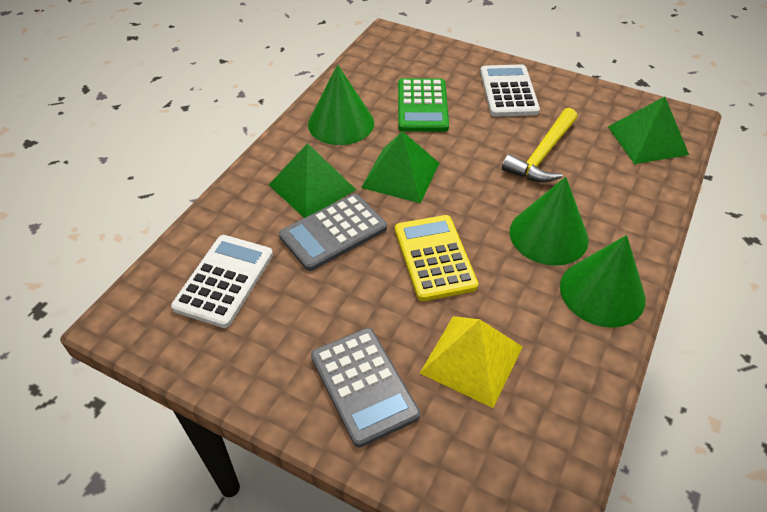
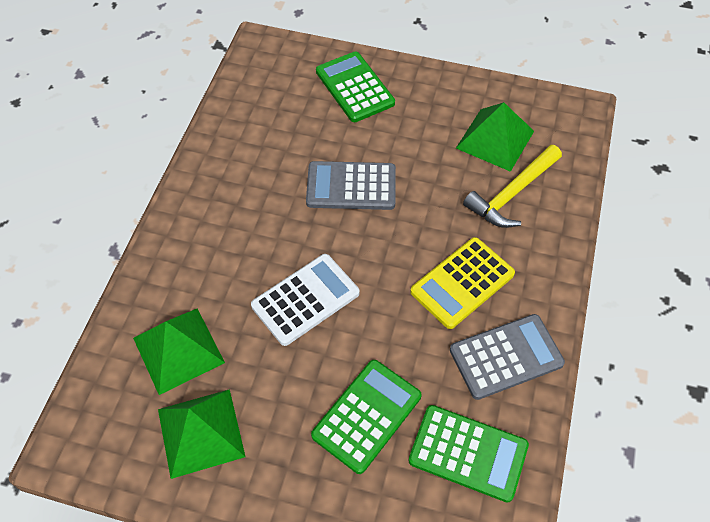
green calculator: [398,78,449,132] = 1 -> [311,360,422,474] [316,51,395,122] [408,405,529,503] = 3
green cone: [308,65,374,145] [510,177,589,266] [560,235,646,328] = 3 -> none = 0
white calculator: [171,235,273,328] [480,64,540,117] = 2 -> [251,254,360,346] = 1
yellow pyramid: [420,316,523,408] = 1 -> none = 0

